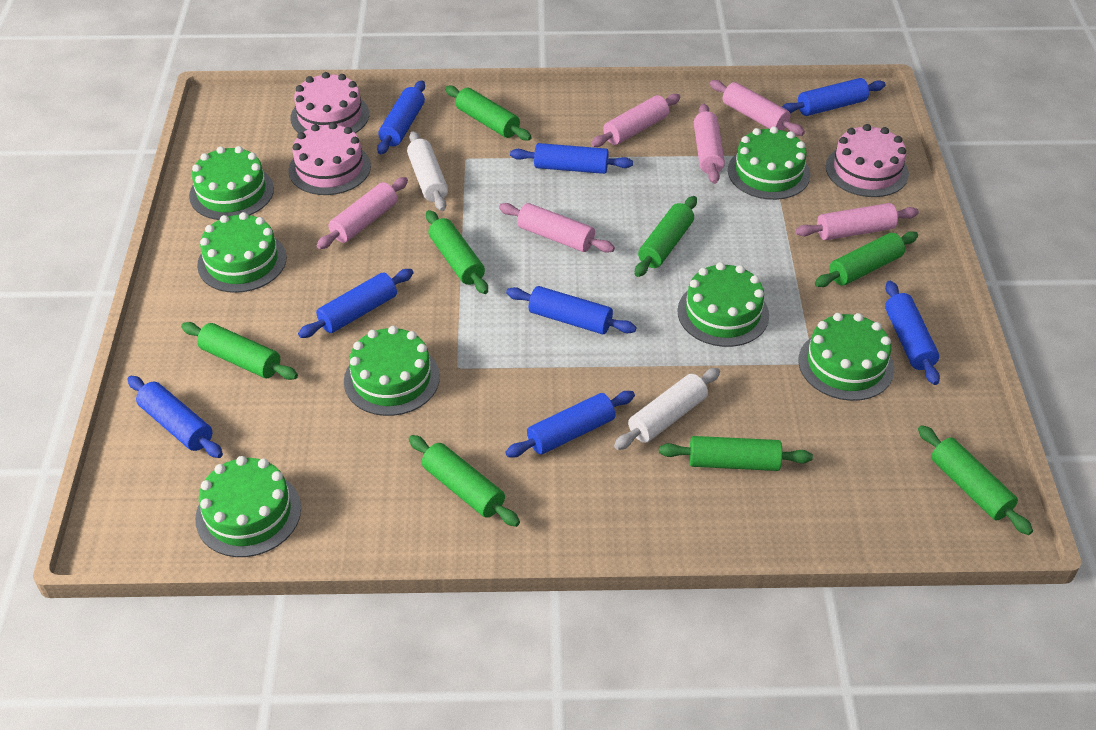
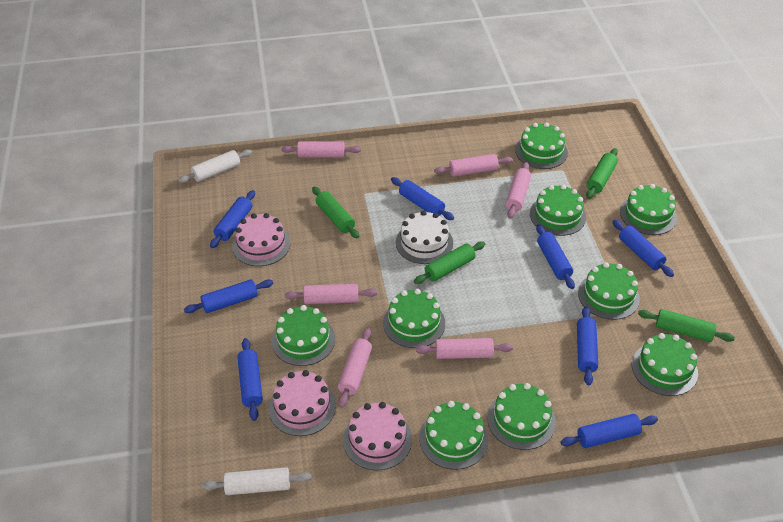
green cake: [189,146,274,220] [195,456,301,557] [197,212,286,293] [344,326,440,416] [677,262,769,347] [728,126,811,200] [798,313,894,401] = 7 -> [272,305,335,366] [383,289,445,348] [419,401,488,470] [487,383,556,450] [515,122,568,169] [530,185,586,236] [578,262,640,320] [620,184,677,235] [632,333,698,396] = 9
green rolling pin: [181,322,298,380] [409,435,520,527] [426,210,488,294] [445,85,532,141] [635,196,697,277] [659,436,813,471] [815,231,918,287] [918,425,1033,535] = 8 -> [312,187,359,238] [414,241,485,284] [586,148,618,199] [638,309,735,342] = 4
white cake: none = 0 -> [396,211,453,264] = 1

